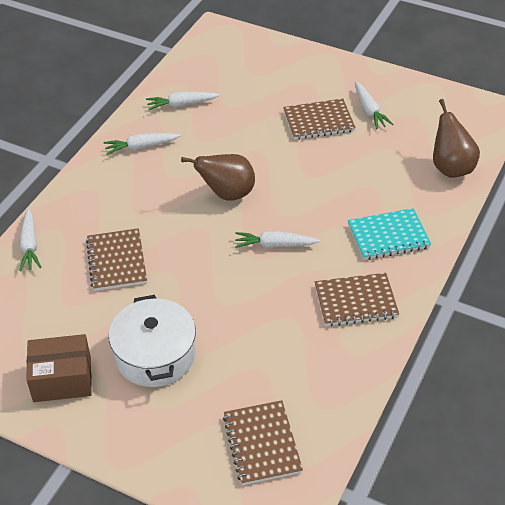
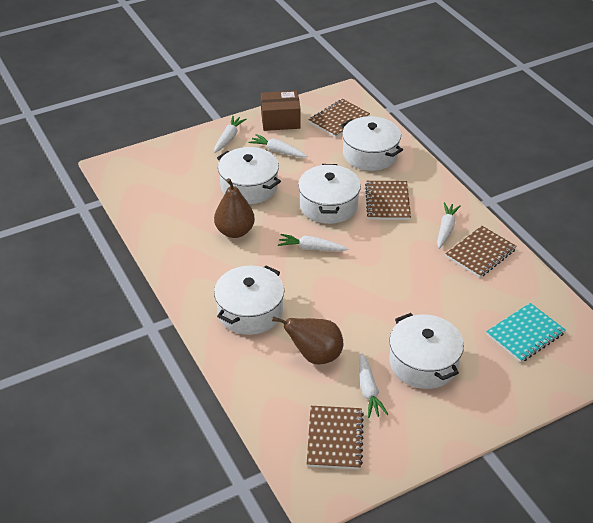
white pot: [109,295,196,387] = 1 -> [214,266,284,335] [217,147,281,204] [298,164,361,224] [341,116,403,171] [389,313,464,389] = 5

